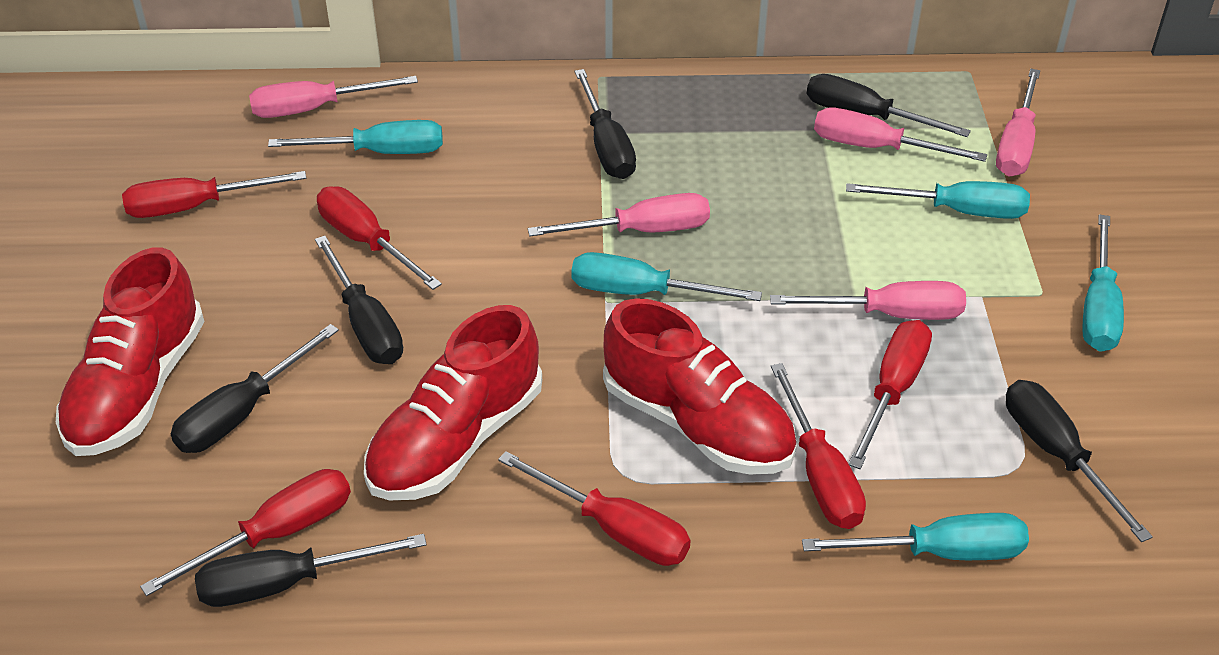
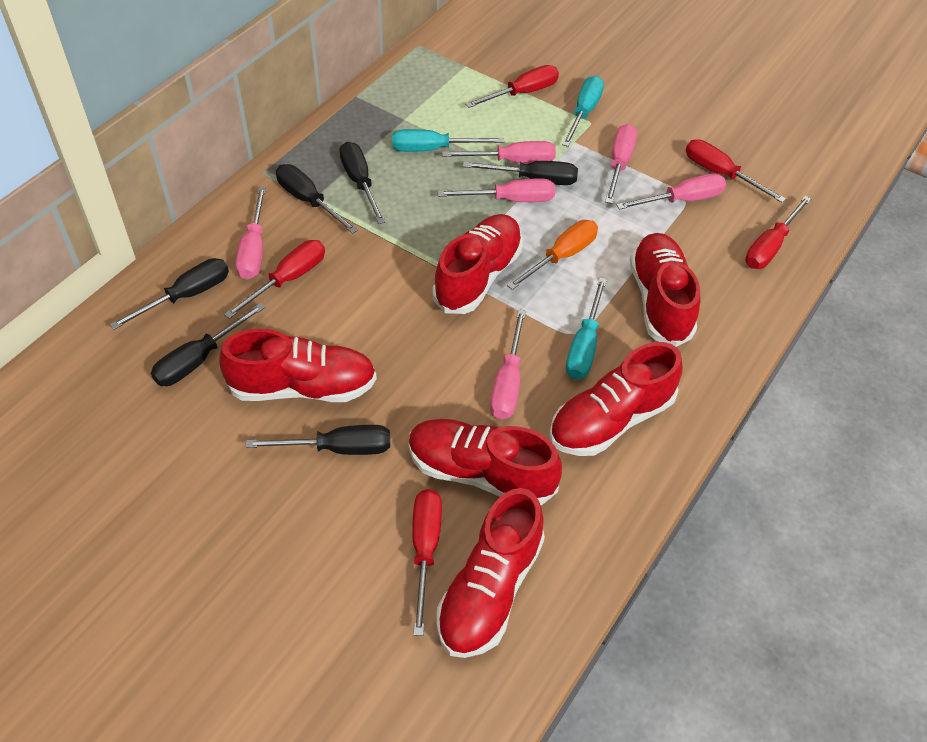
orange screwdriver: none = 0 -> [507,220,598,290] = 1
pink screwdriver: [249,76,418,118] [528,193,710,236] [770,281,966,320] [814,107,987,162] [996,69,1040,176] = 5 -> [236,187,266,280] [438,178,555,202] [442,141,556,164] [490,309,526,419] [605,124,637,204] [616,174,726,210] = 6
red screwdriver: [122,171,306,218] [140,469,351,596] [317,186,442,290] [498,451,690,566] [771,363,866,529] [848,320,932,469] = 6 -> [224,240,325,319] [412,489,442,636] [465,65,559,108] [686,139,786,203] [745,196,811,269] = 5
red shoe: [56,247,204,456] [364,305,542,500] [603,298,797,474] = 3 -> [219,329,377,402] [408,419,562,505] [432,214,523,314] [437,488,545,658] [549,342,683,456] [630,233,700,347] = 6
turquoise screwdriver: [268,120,443,154] [571,252,762,301] [802,513,1029,560] [846,181,1030,219] [1082,214,1124,352] = 5 -> [392,129,504,152] [562,76,604,147] [566,278,607,379] = 3

